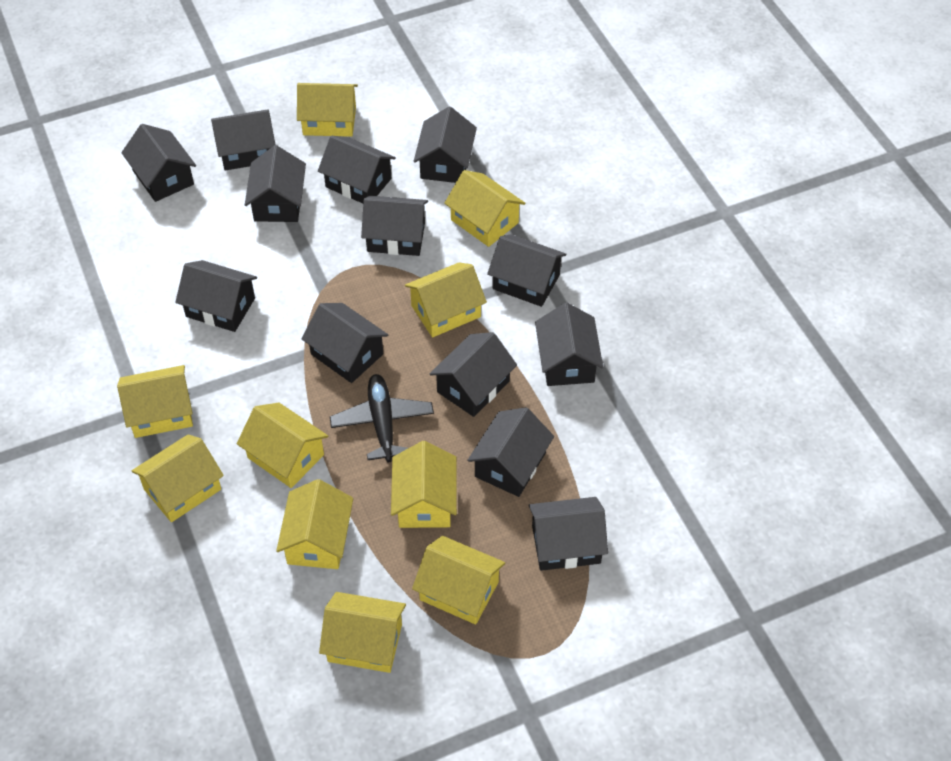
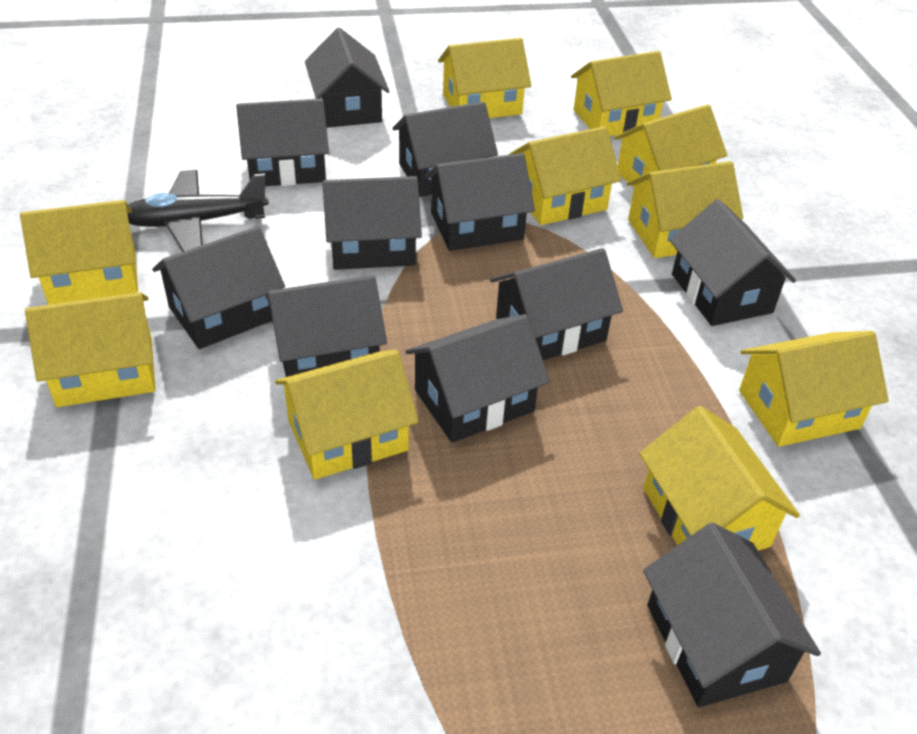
black house: [121,124,196,202] [175,260,257,332] [211,110,275,171] [245,145,306,222] [301,303,388,383] [318,136,396,203] [361,196,428,256] [414,107,477,183] [430,332,517,417] [467,407,554,497] [487,234,566,307] [528,497,608,571] [535,303,603,386] = 13 -> [152,226,285,349] [236,99,329,186] [265,275,387,377] [305,27,390,128] [322,176,422,270] [392,102,498,197] [406,314,550,443] [425,153,535,251] [490,248,623,360] [643,523,821,707] [670,199,796,326] = 11

